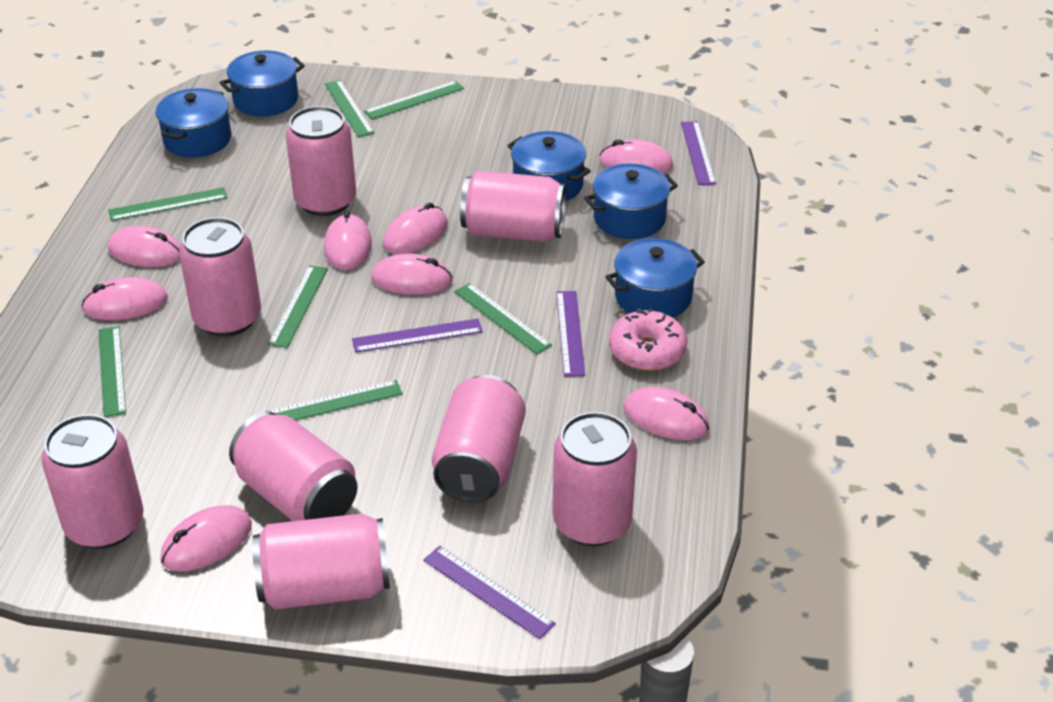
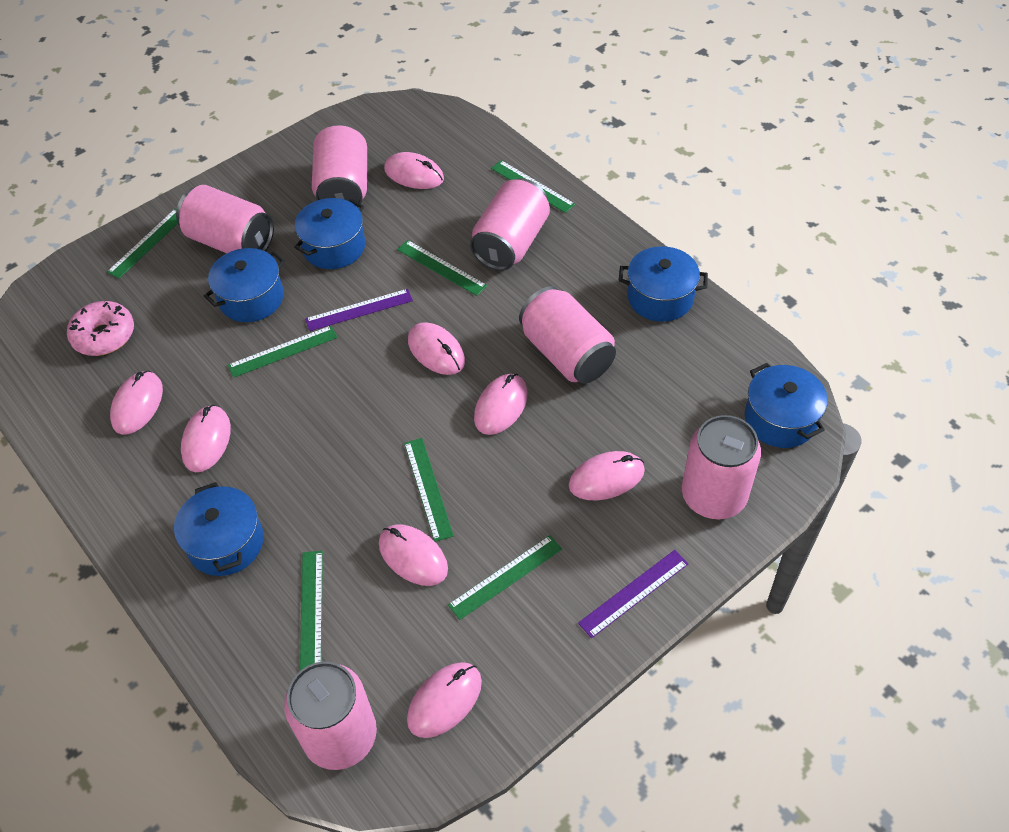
pink can: [42,414,144,549] [179,217,261,337] [229,411,358,521] [252,513,390,610] [286,106,356,216] [432,375,526,503] [460,171,566,242] [552,412,637,546] = 8 -> [176,185,274,253] [284,661,377,770] [312,124,367,207] [470,178,550,271] [519,286,616,384] [682,415,761,519] = 6
purple ruler: [352,319,483,352] [423,546,556,639] [556,291,585,377] [681,121,716,185] = 4 -> [305,289,413,331] [578,550,689,638] = 2

